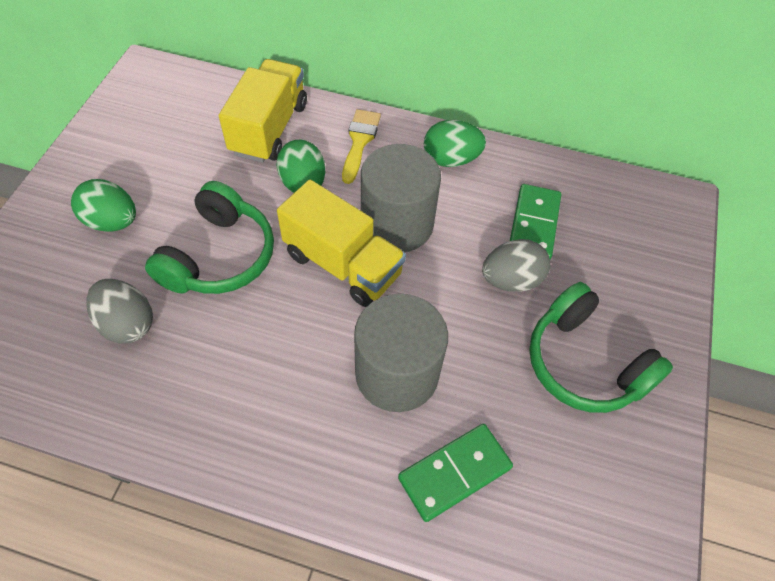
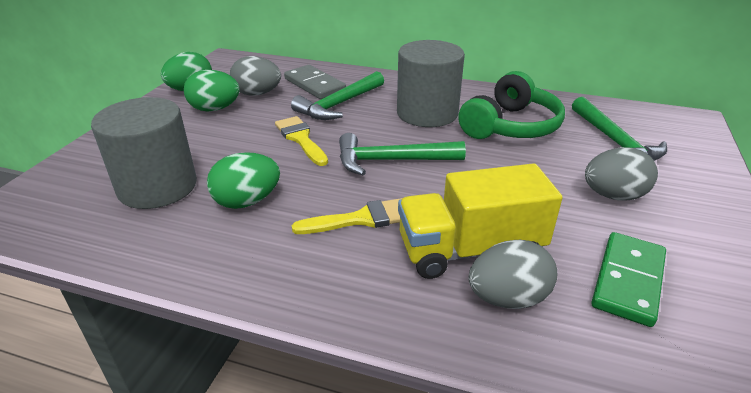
green domino: [398,424,513,522] [510,184,561,259] = 2 -> [591,232,666,327] = 1
green hammer: none = 0 -> [291,71,384,120] [339,133,466,175] [572,97,667,161] = 3
green headphones: [145,181,274,294] [529,282,673,413] = 2 -> [458,71,565,139] = 1
grey domino: none = 0 -> [284,65,346,99] = 1
grey egg: [86,279,153,344] [482,239,550,292] = 2 -> [230,56,281,96] [468,240,557,309] [585,147,658,201] = 3
yellow brush: [342,109,381,184] = 1 -> [275,116,328,166] [292,198,403,234] = 2
yellow truck: [219,59,307,163] [277,180,406,307] = 2 -> [398,163,563,279] = 1

